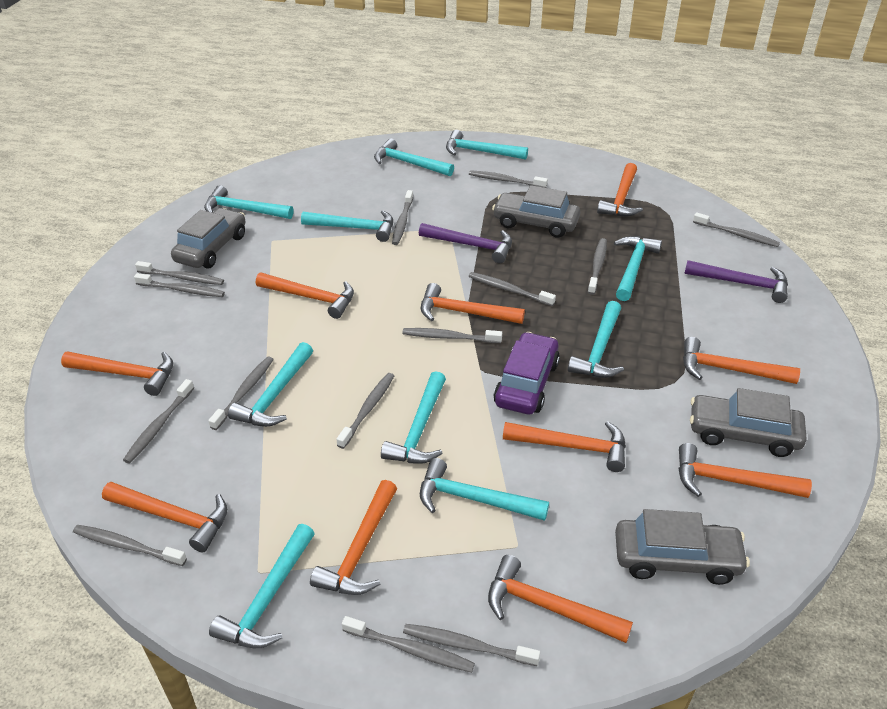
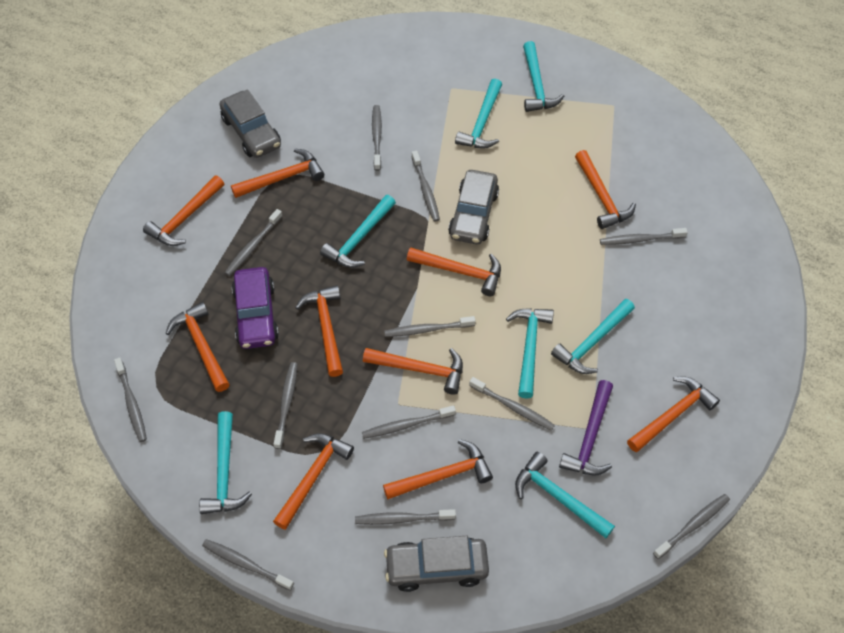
grey car: [171,208,246,268] [492,185,580,237] [615,509,750,585] [690,388,807,457] = 4 -> [219,89,281,158] [384,536,489,592] [448,170,499,244] = 3
grey toothbrush: [73,525,187,566] [123,379,194,463] [134,273,225,297] [135,261,224,285] [208,357,274,430] [336,373,394,449] [342,616,475,673] [392,190,413,245] [403,328,502,343] [403,624,540,666] [469,170,548,188] [469,272,556,306] [588,238,607,295] [693,212,780,247] = 14 -> [114,358,147,442] [202,539,294,591] [225,209,282,276] [274,362,297,449] [355,509,456,525] [362,405,456,439] [372,105,382,171] [384,316,476,337] [411,150,440,222] [469,377,555,431] [600,228,688,245] [653,494,730,559] = 12
purple hammer: [419,223,512,263] [684,260,788,303] = 2 -> [559,380,613,475] = 1
turquoise hammer: [204,185,294,219] [209,524,315,648] [228,342,313,427] [301,210,393,242] [374,138,454,176] [381,371,446,464] [420,458,549,521] [446,130,528,159] [568,301,624,378] [614,236,662,301] = 10 -> [199,411,252,514] [320,195,396,268] [455,79,502,149] [506,308,554,399] [515,452,615,538] [523,41,564,112] [551,299,635,374] = 7

